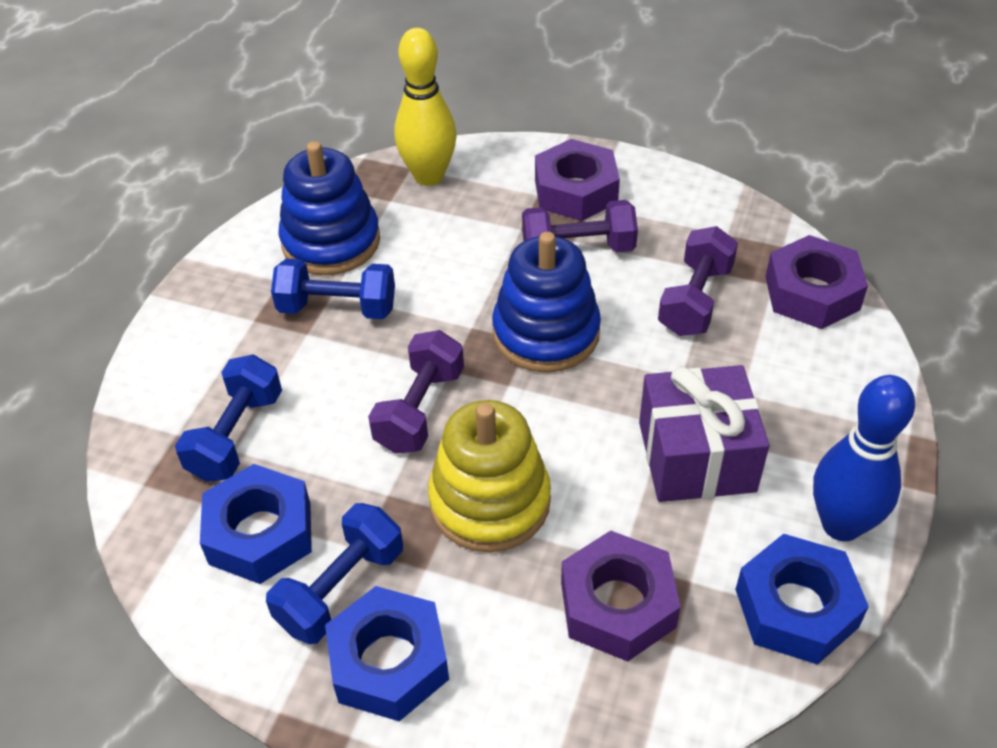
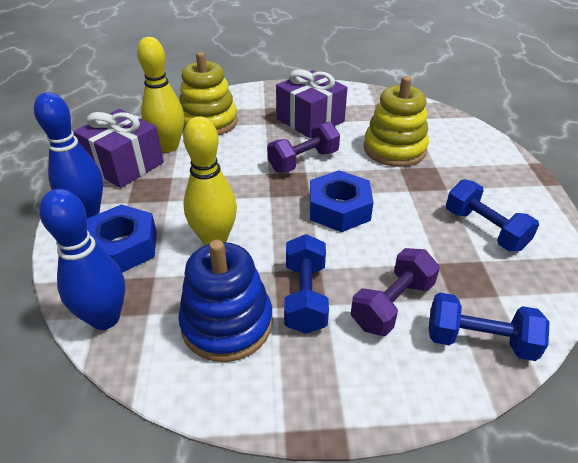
blue bowling pin: [813,375,915,541] = 1 -> [34,92,103,218] [40,189,125,330] = 2
blue nut: [200,464,312,584] [325,586,449,721] [735,534,869,665] = 3 -> [87,205,157,273] [310,170,374,232] = 2
blue stacking toy: [278,141,380,275] [492,232,601,373] = 2 -> [178,240,273,362] = 1
purple dumbbell: [368,330,464,454] [522,200,638,252] [658,226,738,336] = 3 -> [267,122,340,173] [351,248,440,336] = 2
purple gift: [639,365,769,502] = 1 -> [73,109,164,188] [276,69,348,138] = 2
purple nut: [535,139,620,221] [561,530,680,662] [765,235,868,329] = 3 -> none = 0
yellow bowling pin: [395,28,457,186] = 1 -> [137,37,184,152] [183,116,237,245] = 2
yellow stacking toy: [428,400,551,552] = 1 -> [179,52,238,135] [364,76,429,167] = 2

